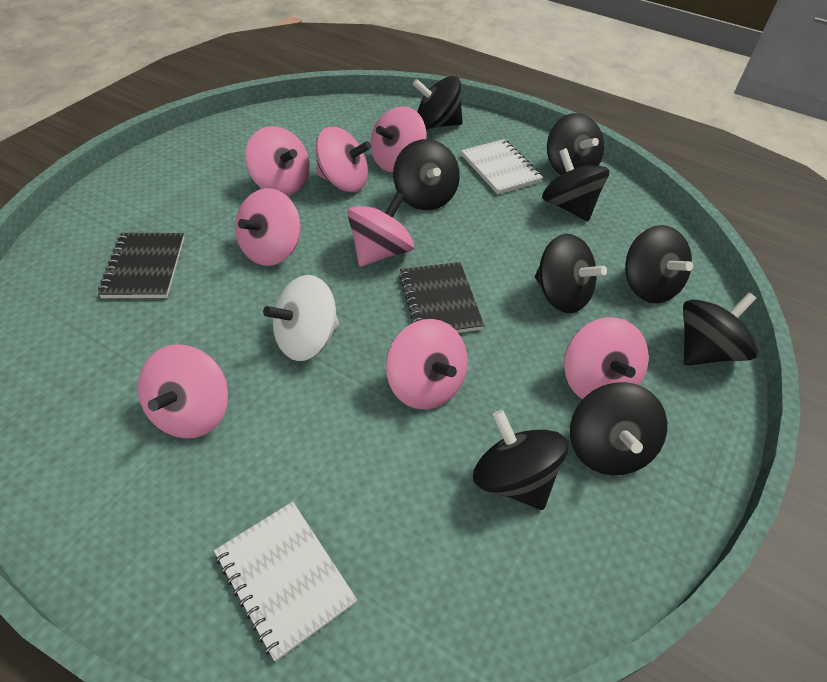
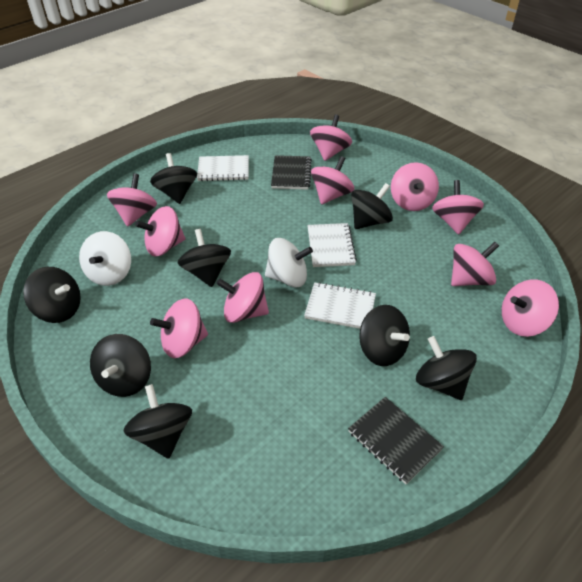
black spinning top: [393,139,460,210] [412,76,463,129] [473,410,568,510] [535,234,607,313] [542,148,609,221] [547,113,604,175] [570,382,667,475] [625,225,693,303] [683,292,758,366] = 9 -> [23,267,81,323] [90,334,151,397] [123,384,192,459] [150,153,197,204] [178,229,231,287] [351,183,393,229] [359,305,410,366] [416,336,477,400] = 8
pink spinning top: [138,344,228,439] [235,188,301,266] [245,126,310,196] [316,127,371,192] [347,192,414,267] [370,106,427,172] [386,319,468,410] [564,317,649,399] = 8 -> [107,173,157,227] [135,206,185,257] [150,299,208,358] [216,272,269,323] [310,114,352,161] [311,156,354,205] [391,162,439,211] [432,180,484,235] [451,242,499,286] [502,279,559,337] = 10
white notebook: [214,501,357,661] [461,139,543,194] = 2 -> [197,155,249,181] [304,282,376,329] [307,223,357,267] = 3
white spinning top: [263,275,339,361] = 1 -> [79,231,131,286] [265,238,313,287] = 2

